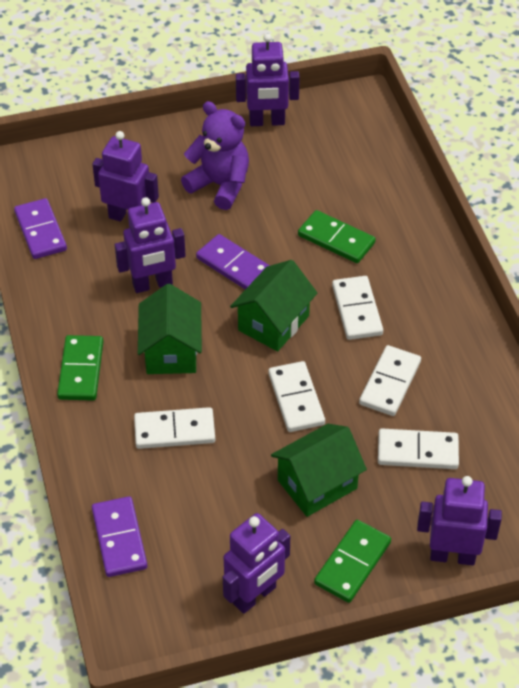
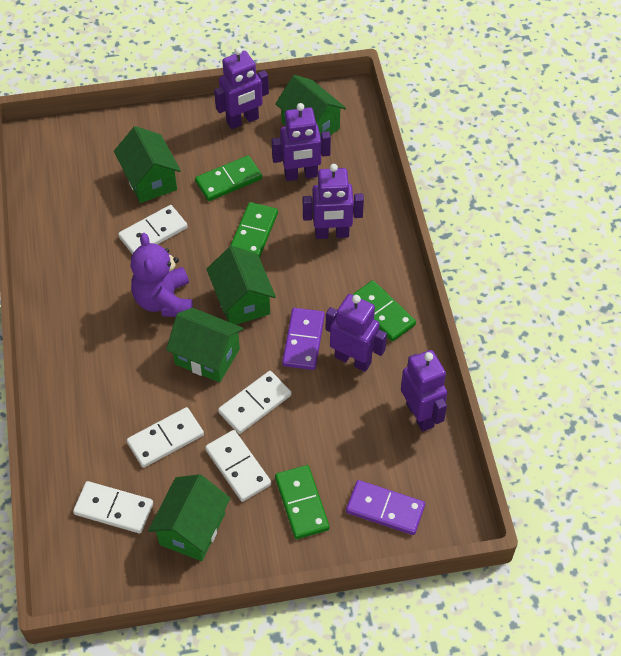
green domino: [57,335,103,401] [298,210,376,263] [314,520,391,603] = 3 -> [195,155,262,201] [230,202,278,258] [275,465,329,539] [352,280,416,342] = 4
green house: [138,284,202,374] [230,260,317,351] [271,424,367,517] = 3 -> [114,126,181,203] [148,474,230,561] [166,308,244,382] [206,246,276,325] [275,75,346,137] = 5
purple domino: [14,198,67,259] [92,496,148,577] [196,234,270,290] = 3 -> [282,308,325,370] [346,480,425,535] = 2

